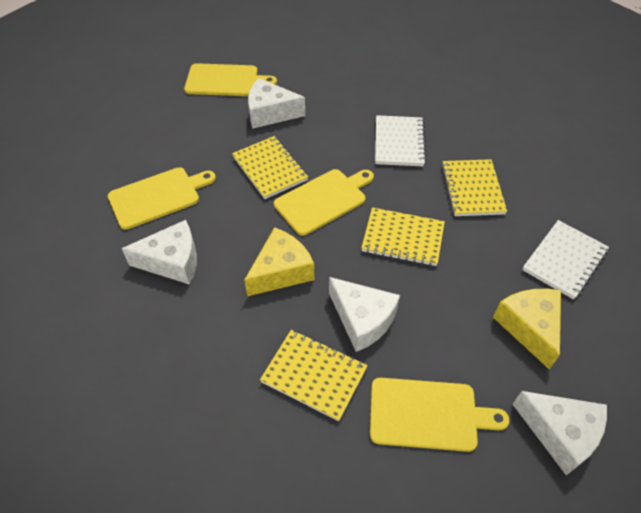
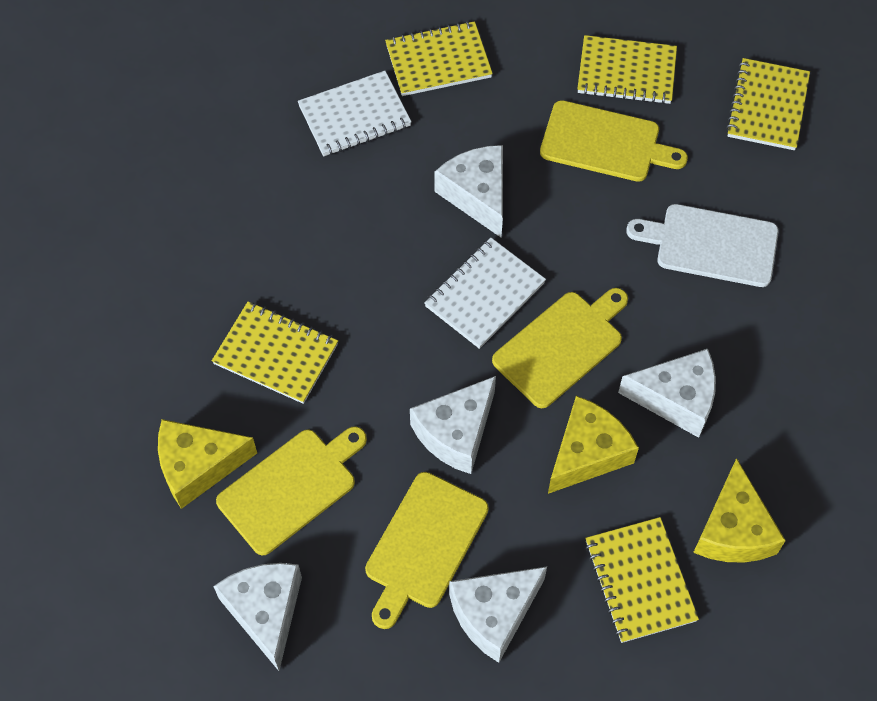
white cheese: [121,220,197,285] [248,78,305,129] [329,277,400,352] [513,391,607,475] = 4 -> [213,563,302,671] [410,376,496,474] [435,145,503,237] [449,567,547,663] [618,349,716,438] = 5
white cutting board: none = 0 -> [626,204,779,287] = 1
yellow cheese: [244,227,314,296] [493,289,561,369] = 2 -> [158,419,257,509] [548,396,639,494] [693,458,786,563] = 3
yellow notebook: [232,136,308,199] [260,330,368,421] [361,207,445,266] [441,159,507,216] = 4 -> [212,301,338,404] [385,21,493,96] [577,35,677,104] [585,517,699,643] [726,58,810,150] = 5

